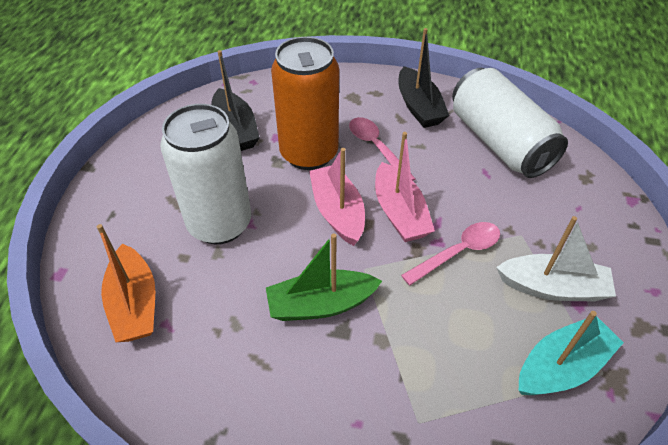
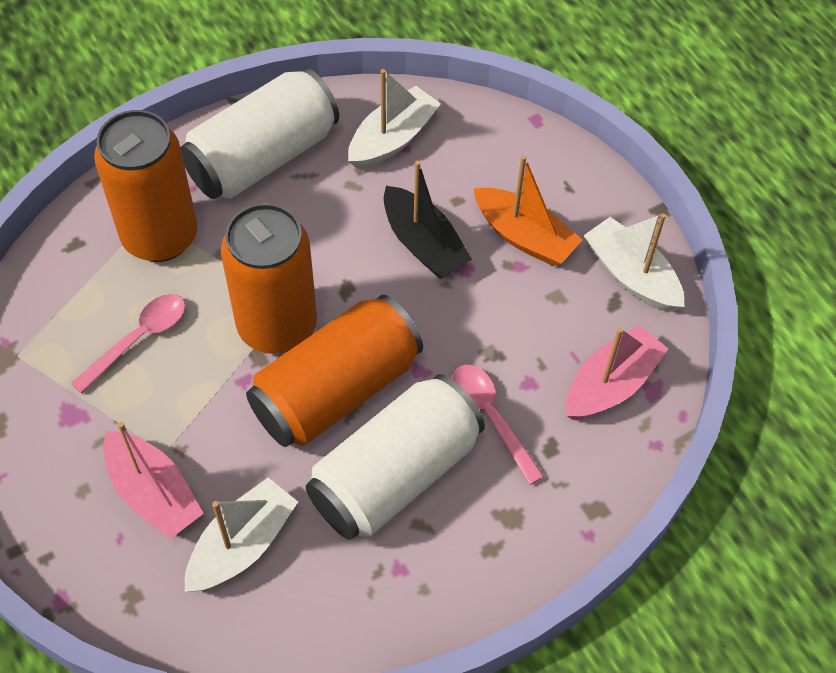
black boat: [211,50,260,151] [399,28,449,128] = 2 -> [384,161,472,279] = 1
green boat: [266,233,382,321] = 1 -> none = 0
orange can: [271,37,339,170] = 1 -> [94,110,197,262] [221,203,317,354] [246,295,423,447] = 3
turquoise boat: [518,311,624,395] = 1 -> none = 0
white boat: [496,216,616,302] = 1 -> [185,478,298,592] [348,69,441,169] [583,213,685,312] = 3

